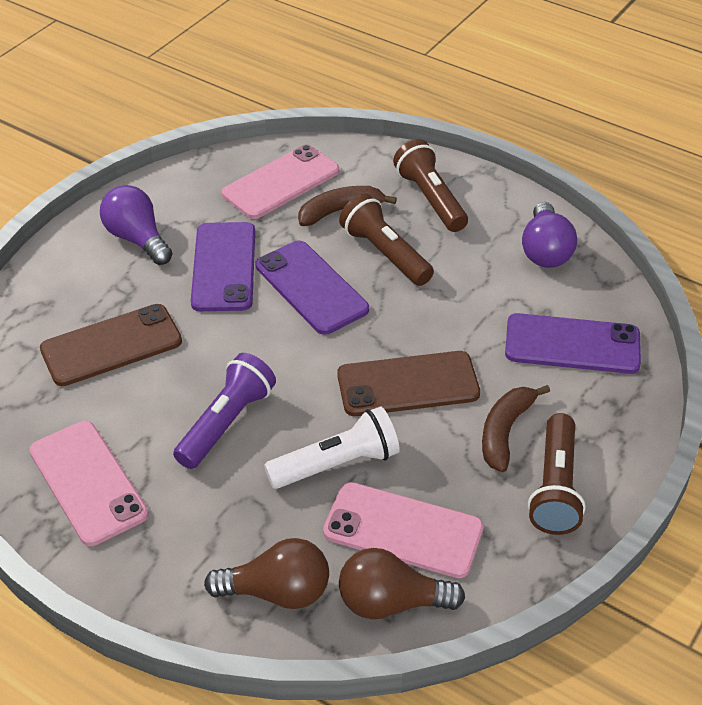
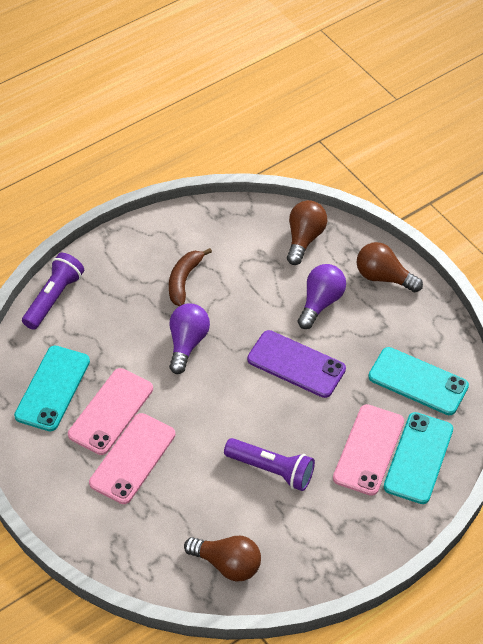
brown banana: [298,186,397,226] [482,385,550,472] = 2 -> [169,248,212,306] = 1
brown flashlight: [339,193,434,286] [393,139,468,232] [528,413,586,535] = 3 -> none = 0
brown light bulb: [204,538,329,609] [339,548,465,619] = 2 -> [184,536,261,582] [287,200,327,265] [356,242,423,292] = 3
brown phone: [40,304,182,386] [337,351,480,416] = 2 -> none = 0
purple flashlight: [173,353,276,469] = 1 -> [22,253,84,330] [224,438,315,491] = 2
purple phone: [191,222,255,311] [256,241,369,335] [505,313,641,374] = 3 -> [247,330,346,398] = 1
turquoise phone: none = 0 -> [14,346,90,431] [368,347,469,415] [384,412,453,504] = 3
white flashlight: [264,406,400,489] = 1 -> none = 0

